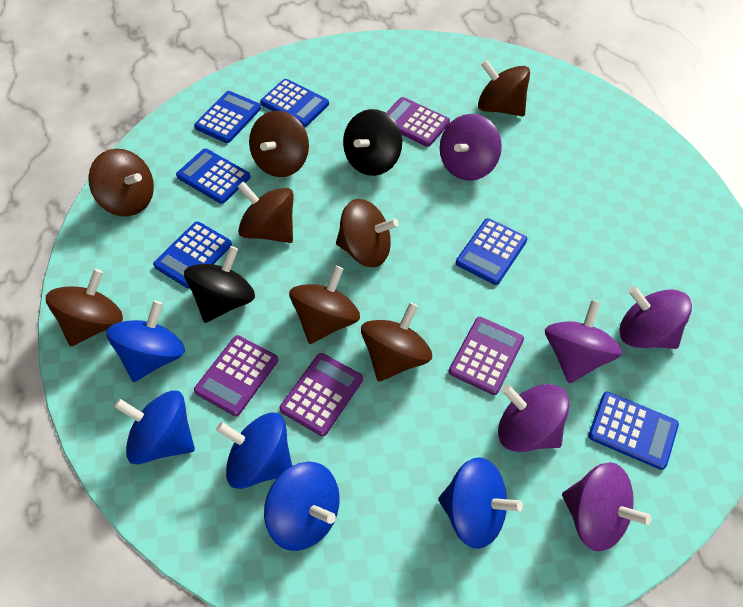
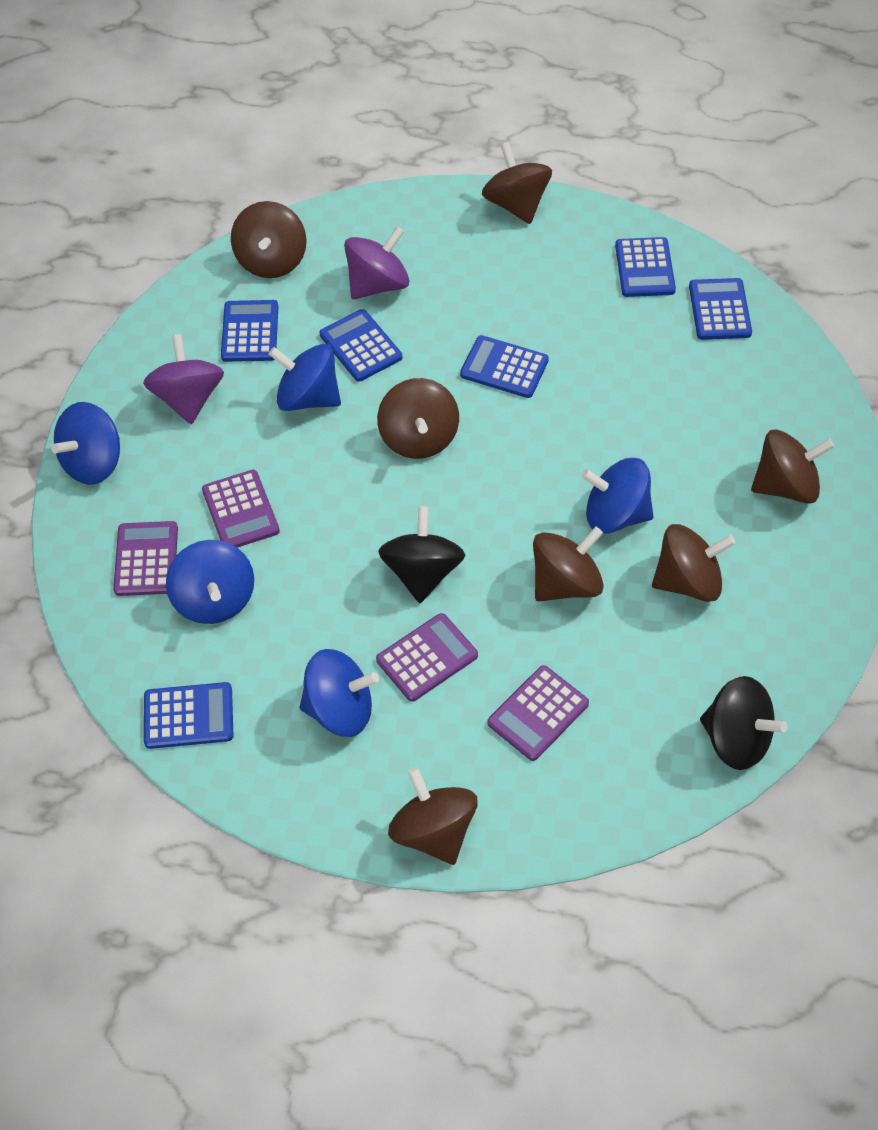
brown spinning top: [46,269,123,346] [88,149,154,216] [237,181,293,243] [249,111,309,177] [289,266,360,344] [336,199,399,267] [361,303,432,382] [478,60,530,116] = 8 -> [231,201,307,278] [377,378,459,459] [388,767,478,865] [482,142,552,224] [533,526,604,602] [652,524,735,602] [751,430,834,504] = 7
purple spinning top: [440,114,502,181] [498,384,570,452] [545,300,622,383] [562,462,652,551] [620,286,692,349] = 5 -> [143,334,224,424] [344,226,409,299] = 2

